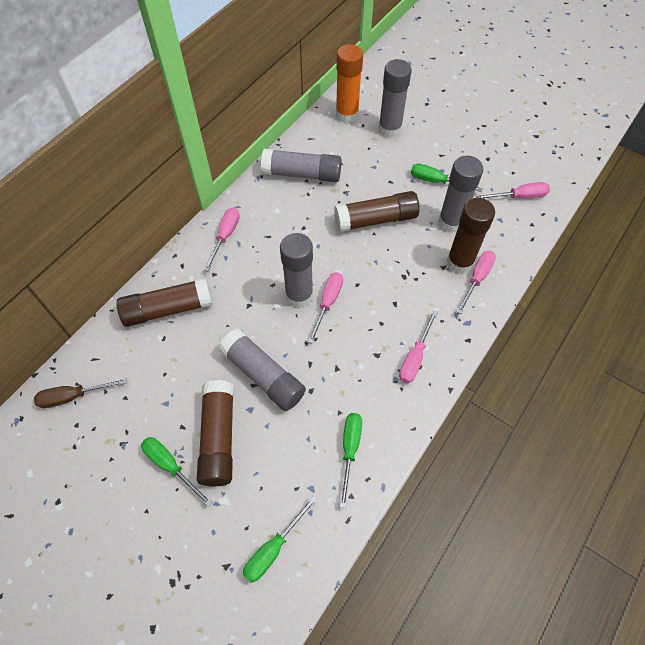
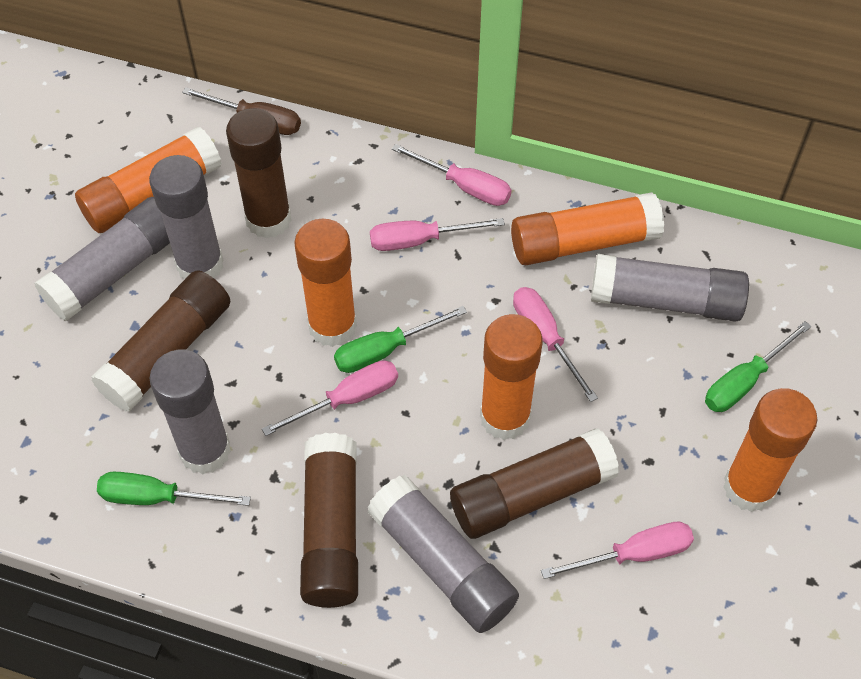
green screwdriver: [141,437,212,507] [243,496,317,583] [340,413,362,508] [411,163,482,192] = 4 -> [97,472,251,506] [334,306,467,373] [705,321,811,412] = 3
orange glue stick: [336,44,363,123] = 1 -> [75,127,222,233] [294,219,357,347] [480,314,543,440] [511,192,665,265] [723,388,817,512] = 5

